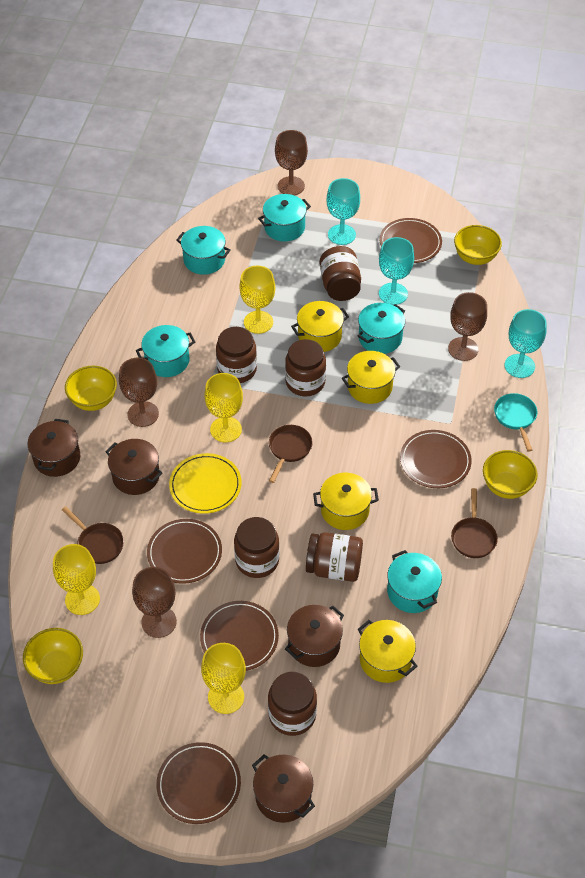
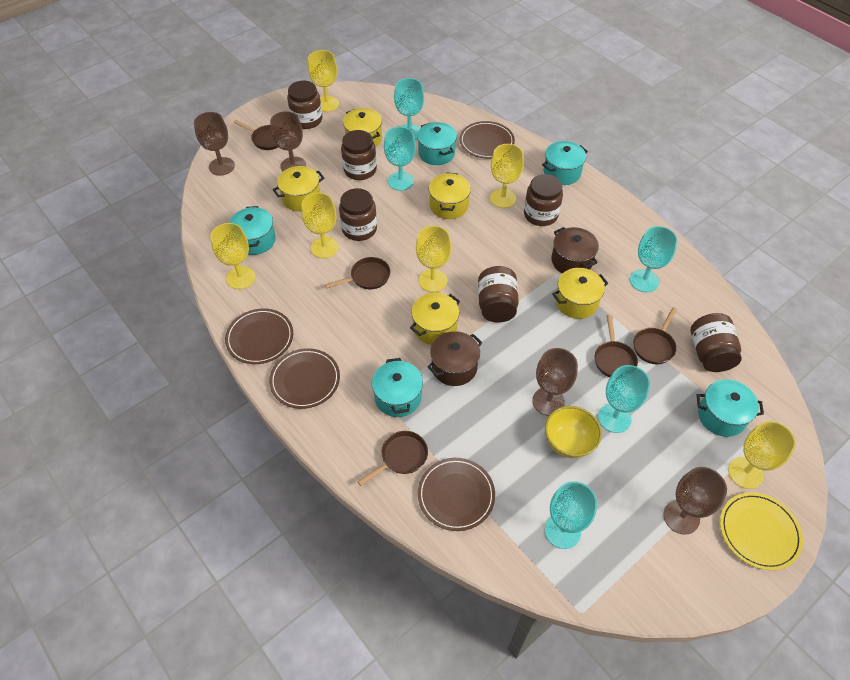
brown pan: [62,506,124,564] [269,425,313,483] [451,488,498,558] = 3 -> [233,120,278,150] [325,257,390,289] [357,431,428,486] [595,315,638,377] [633,308,677,364] = 5
brown plate: [147,519,222,584] [156,742,241,824] [200,601,279,671] [380,218,442,263] [400,430,472,488] = 5 -> [225,308,293,364] [269,348,340,409] [418,458,495,531] [459,121,515,159] = 4
brown pot: [28,419,80,477] [106,439,163,495] [252,754,315,823] [285,605,344,667] = 4 -> [428,331,482,386] [551,227,599,273] = 2
turquoise goblet: [326,178,360,245] [379,237,414,305] [505,309,547,378] = 3 -> [384,127,416,191] [394,78,424,140] [545,481,597,549] [598,365,650,433] [630,226,678,292] = 5
turquoise pan: [494,393,537,452] = 1 -> none = 0
yellow bowl: [23,628,83,684] [65,366,117,411] [454,225,502,265] [483,450,538,499] = 4 -> [545,406,602,458] = 1
yellow goblet: [53,544,100,615] [201,643,246,714] [205,373,243,442] [239,266,275,334] = 4 -> [210,223,255,289] [301,193,339,258] [308,50,339,112] [416,226,451,292] [490,144,524,208] [728,421,796,489] = 6
yellow pot: [291,301,349,352] [313,473,379,530] [342,351,400,404] [358,620,417,683] = 4 -> [272,166,324,212] [343,108,382,147] [410,293,460,345] [429,173,471,219] [552,268,608,319] = 5

